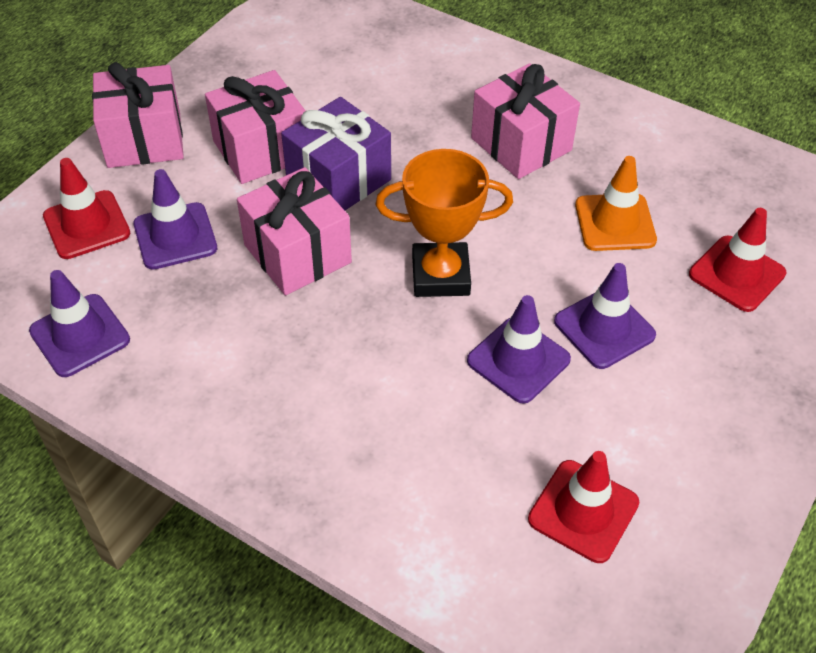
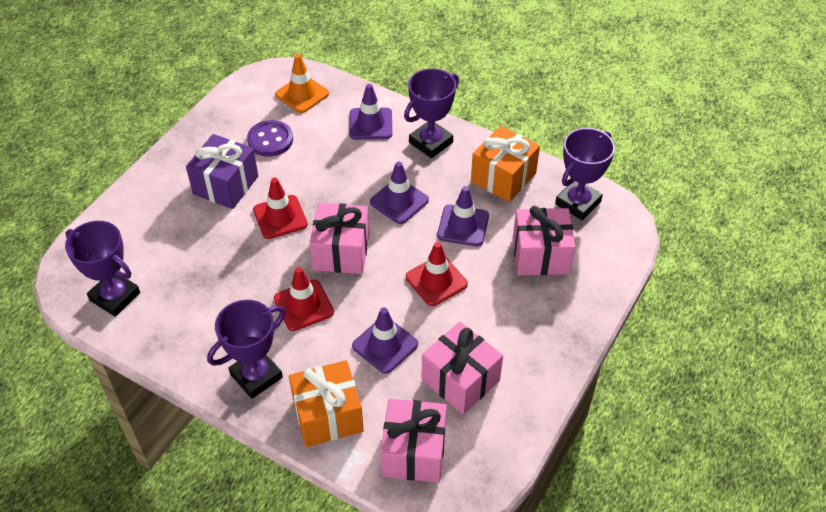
orange gift: none = 0 -> [289,360,364,447] [471,126,540,202] = 2
orange trophy: [376,149,513,297] = 1 -> none = 0
purple button: none = 0 -> [247,120,293,157] = 1
purple trophy: none = 0 -> [65,221,140,317] [207,300,285,399] [404,68,459,158] [555,128,615,220] = 4

